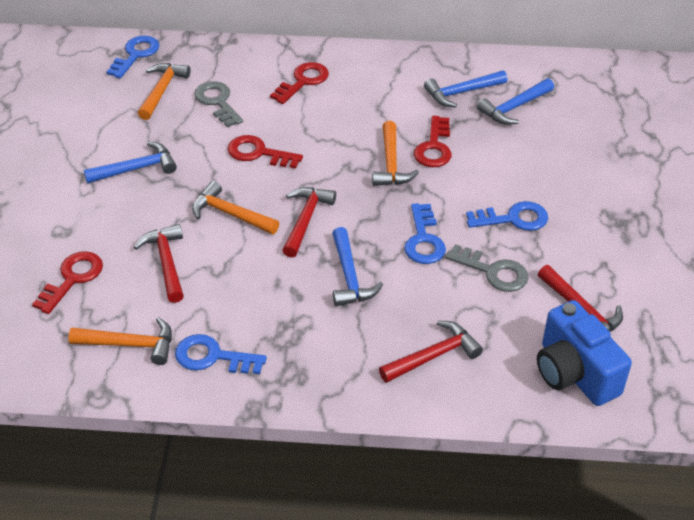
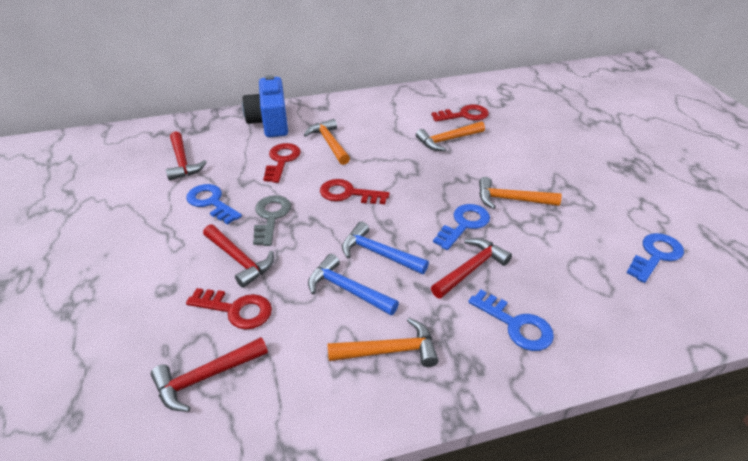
blue hammer: [84,142,177,184] [332,227,383,306] [424,70,507,108] [477,78,554,125] = 4 -> [308,254,399,315] [342,222,429,274] = 2
grey key: [194,81,243,128] [445,244,529,292] = 2 -> [253,195,291,246] = 1

